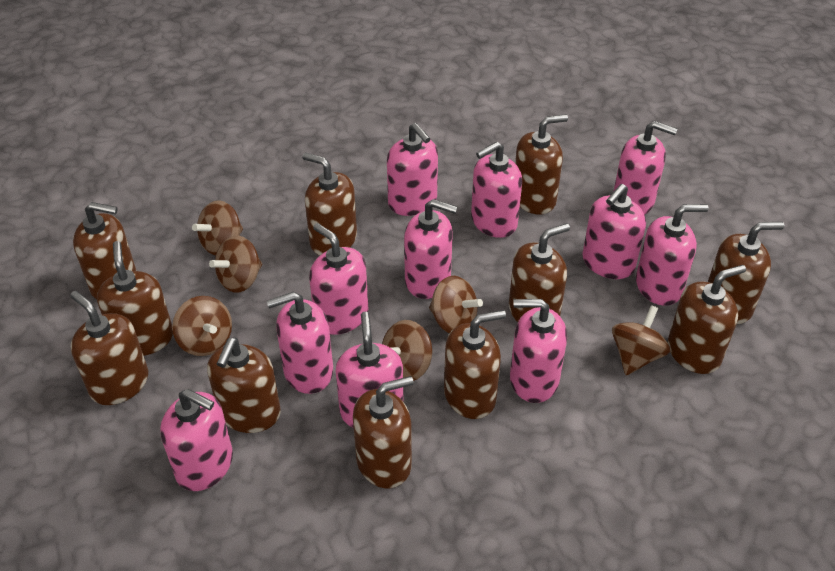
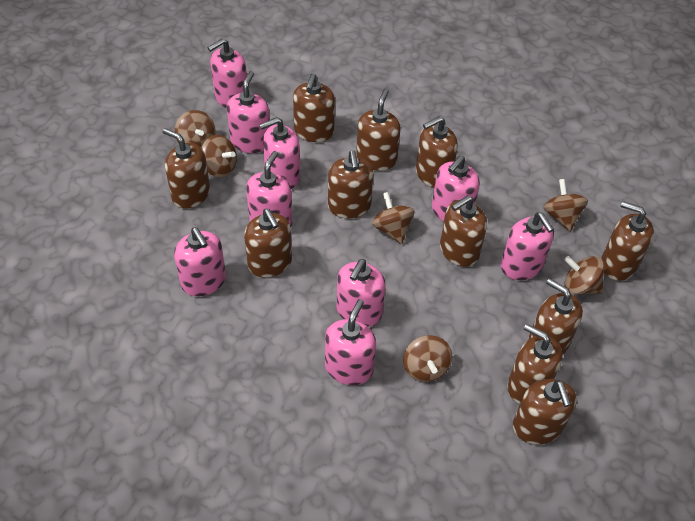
pink soap dispenser: [160,389,233,491] [267,292,333,394] [309,223,368,335] [335,312,404,428] [387,123,438,216] [404,199,458,299] [471,142,522,238] [510,299,567,403] [582,184,646,279] [613,121,677,215] [636,204,709,306] = 11 -> [174,227,226,297] [208,38,247,108] [227,71,270,153] [246,151,293,226] [259,117,300,189] [325,299,376,385] [336,259,386,327] [432,156,480,221] [501,212,554,280] = 9

